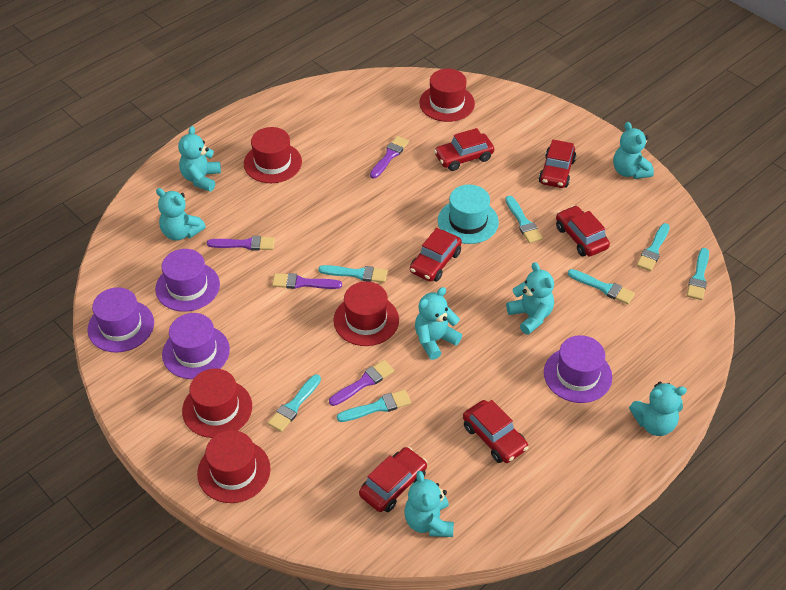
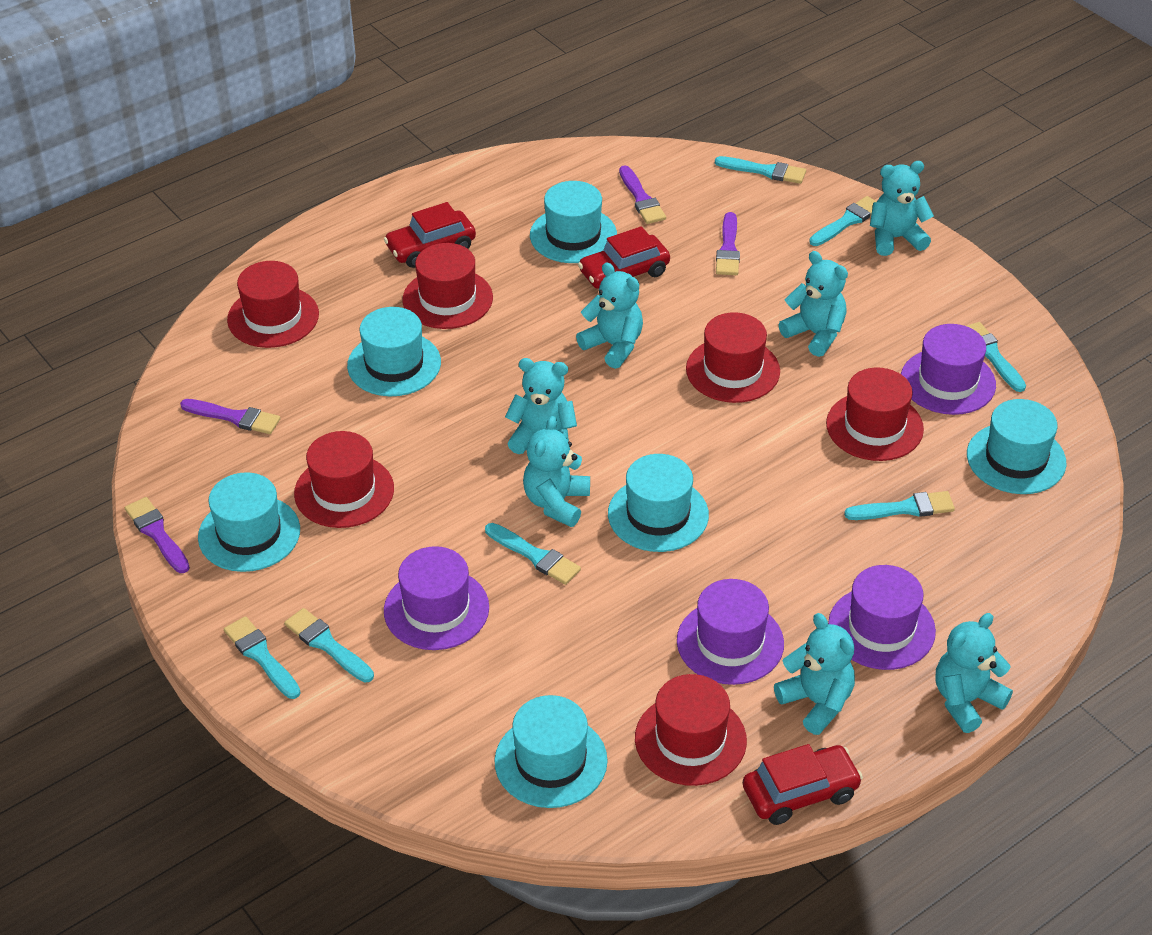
red car: [359,447,427,512] [410,228,462,282] [434,128,494,171] [463,400,529,463] [539,140,576,188] [556,205,610,256] = 6 -> [384,202,476,268] [578,226,670,289] [743,744,863,825] = 3
red hat: [182,368,252,438] [197,430,271,503] [244,127,302,183] [333,281,399,346] [419,69,475,122] = 5 -> [227,261,319,348] [294,431,394,528] [402,243,493,329] [635,674,747,786] [686,312,780,403] [826,368,924,461] = 6
turquoise hat: [438,185,499,244] = 1 -> [198,472,300,572] [347,307,441,396] [494,695,608,808] [530,181,617,263] [608,454,709,552] [967,399,1066,494] = 6

